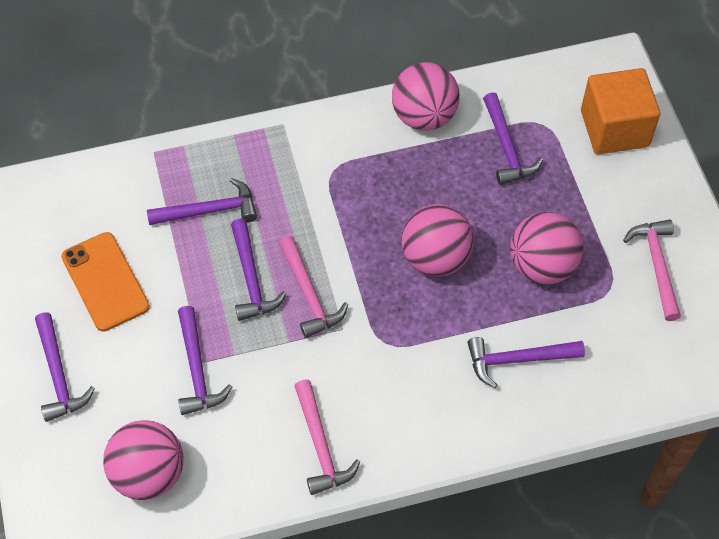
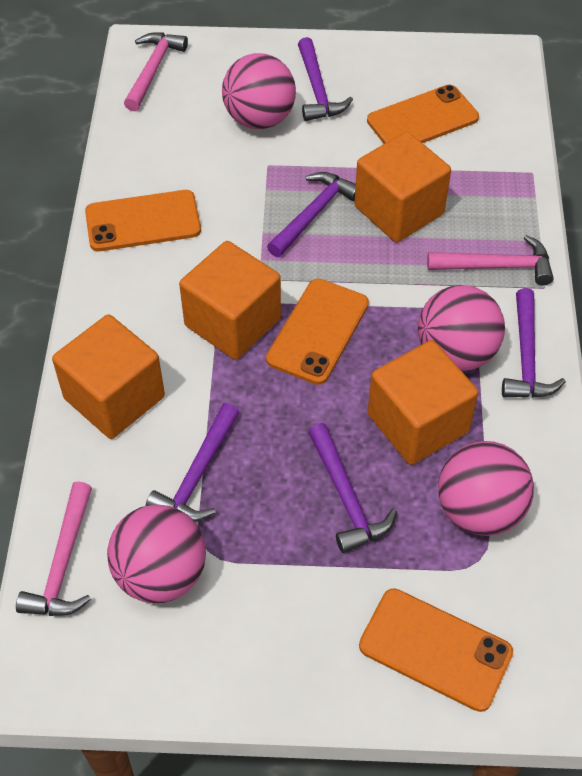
orange cube: [581,68,660,155] = 1 -> [52,314,165,439] [179,241,281,360] [354,132,451,242] [368,340,478,465] = 4
orange phone: [61,232,150,332] = 1 -> [85,190,201,251] [266,279,369,385] [359,588,513,712] [367,85,479,144] = 4
purple hammer: [35,312,95,422] [147,178,257,225] [178,306,232,415] [231,218,287,321] [467,337,585,388] [483,92,543,185] = 6 -> [146,403,239,522] [267,172,356,257] [298,37,353,121] [308,423,397,553] [502,288,566,398] = 5

